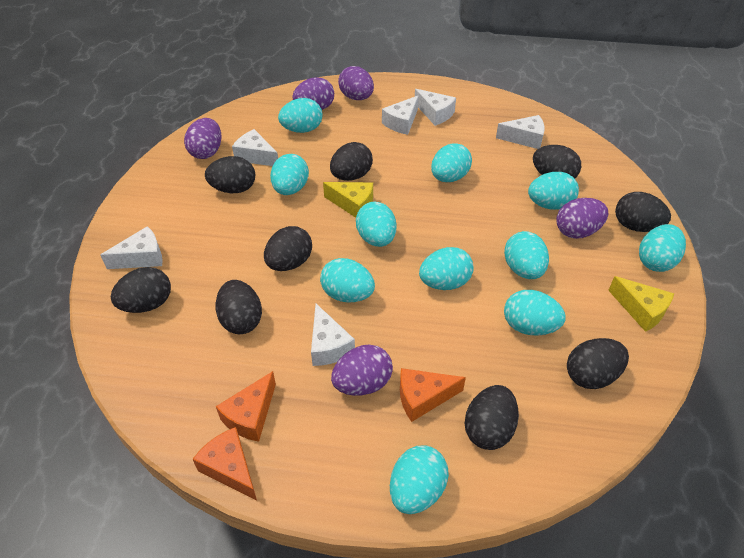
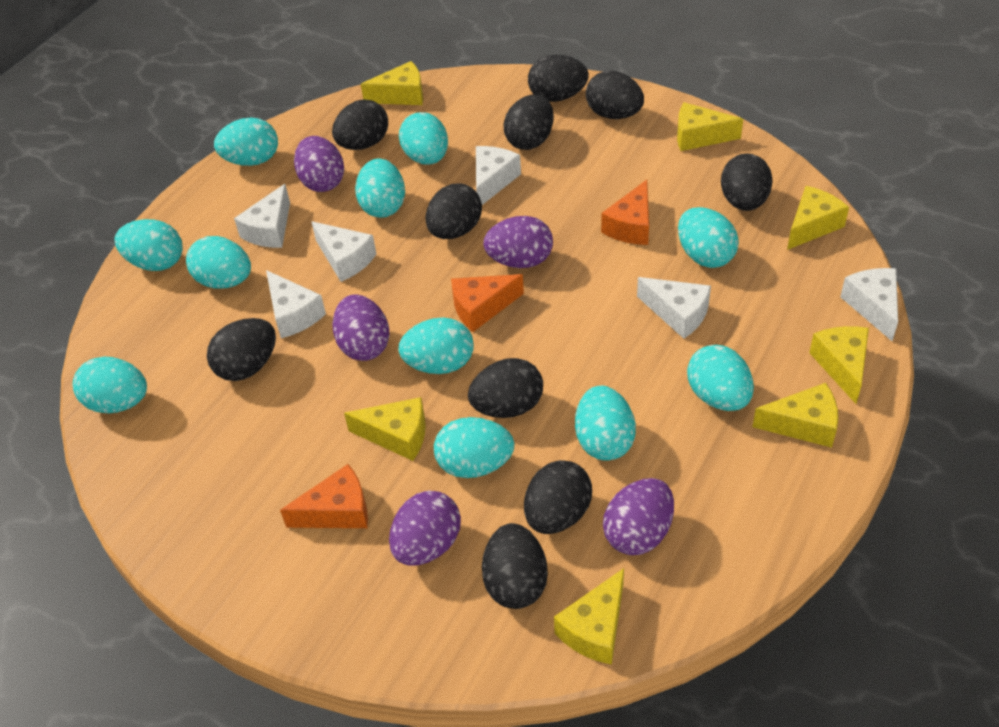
black egg: [111,267,171,313] [205,156,256,193] [215,280,262,334] [264,226,312,271] [330,142,373,181] [464,385,519,450] [533,145,581,179] [567,338,629,389] [615,192,671,232] = 9 -> [207,318,276,381] [332,100,388,150] [426,183,482,239] [468,358,543,418] [482,523,548,609] [503,94,554,150] [524,460,592,534] [528,55,589,102] [586,71,644,119] [721,153,773,211] = 10
yellow cheese: [323,182,373,218] [608,276,674,332] = 2 -> [344,397,426,461] [361,61,423,105] [554,568,624,665] [677,102,743,151] [752,383,838,448] [787,186,849,250] [809,326,869,404] = 7

